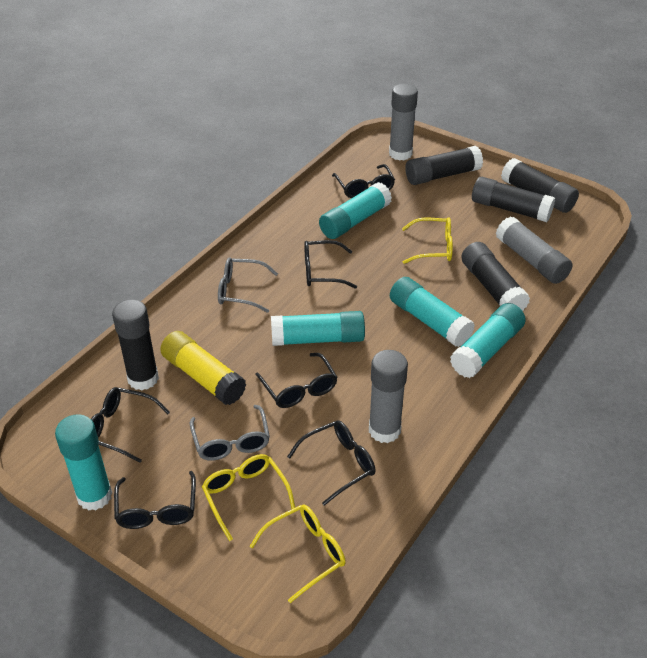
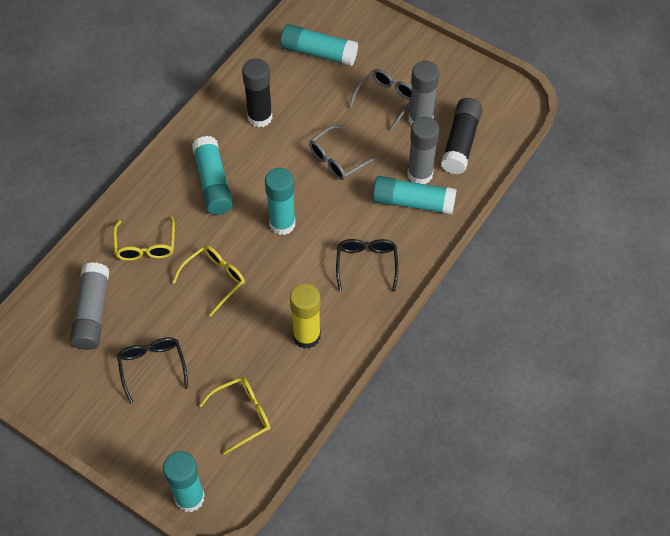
black glasses: [91,387,170,463] [114,471,196,529] [255,353,337,408] [287,420,376,506] [304,240,357,289] [332,164,395,198] = 6 -> [117,337,188,403] [336,239,398,292] = 2
black glue stick: [112,299,159,391] [405,146,483,185] [461,242,530,311] [472,177,555,222] [501,158,579,213] = 5 -> [242,58,273,128] [441,98,483,174] = 2

